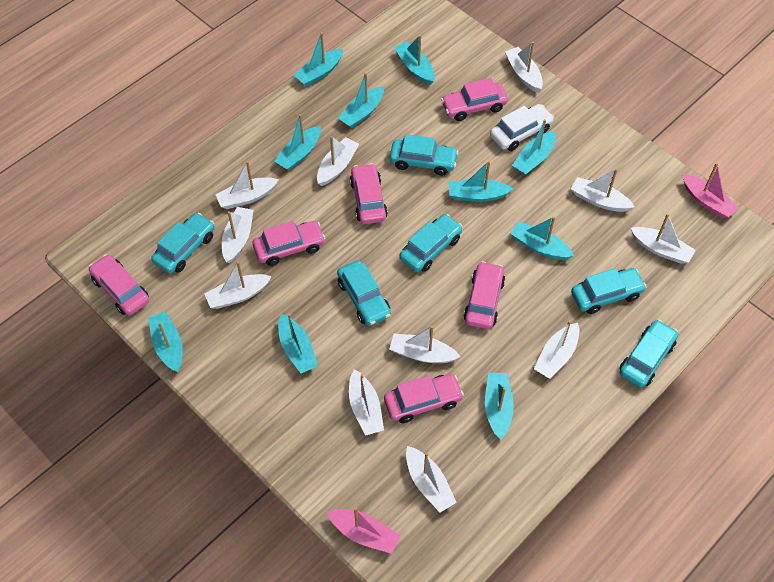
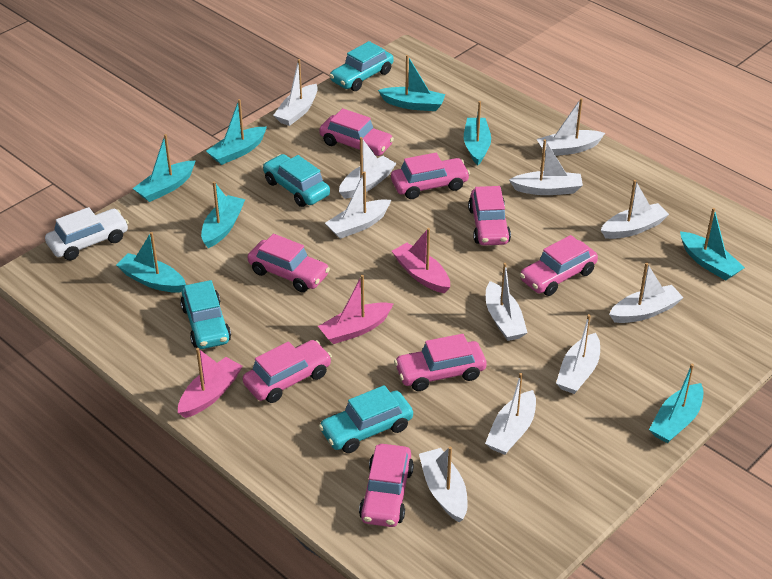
pink boat: [327,507,401,554] [682,163,739,218] = 2 -> [178,348,243,418] [318,275,394,344] [392,228,450,293] = 3
pink car: [88,254,149,315] [253,221,326,266] [350,163,388,224] [384,374,464,423] [441,78,508,121] [464,261,505,329] = 6 -> [243,340,332,403] [248,234,330,292] [319,108,394,156] [359,444,414,527] [391,153,470,199] [394,334,486,391] [468,186,511,246] [520,235,598,296] = 8
turquoise boat: [148,312,183,372] [274,114,321,171] [278,314,318,373] [293,32,343,86] [338,73,384,128] [394,35,435,85] [449,161,513,202] [485,373,514,440] [510,217,574,260] [512,119,556,175] = 10 -> [116,232,186,293] [133,134,195,202] [201,181,245,248] [206,99,267,165] [378,55,445,111] [464,101,491,165] [649,364,704,443] [680,208,745,281] = 8
turquoise car: [151,212,214,274] [337,260,391,326] [390,134,459,176] [400,214,463,272] [571,268,647,314] [620,320,678,388] = 6 -> [180,280,231,349] [263,154,330,207] [319,385,413,453] [329,41,394,91] = 4

